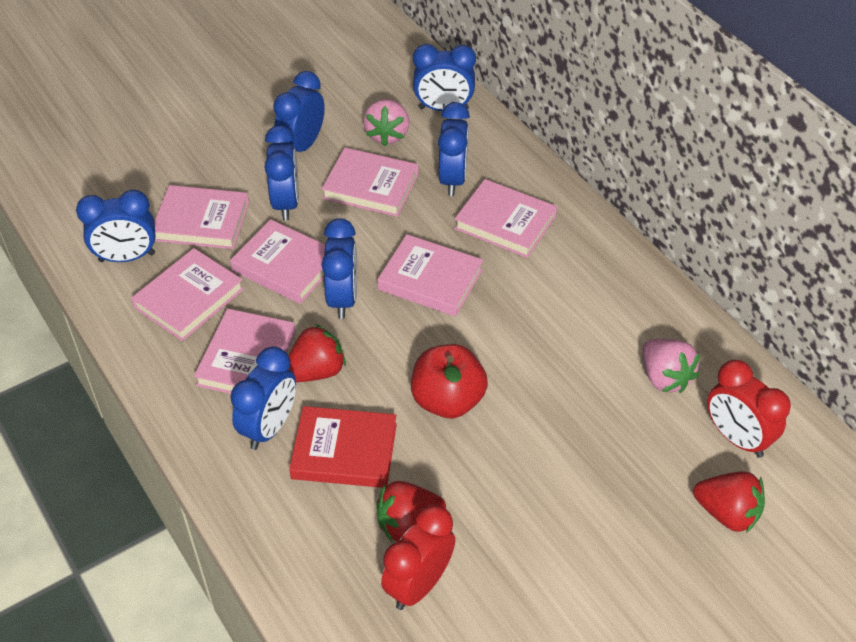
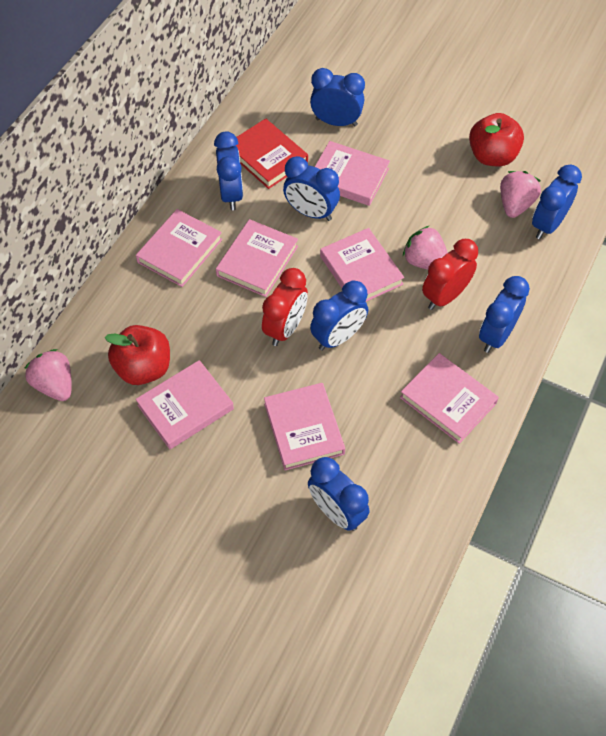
pink strawberry: [363,99,409,146] [642,339,700,393] = 2 -> [24,349,72,401] [403,225,448,270] [500,171,541,218] = 3
red apple: [411,344,488,418] = 1 -> [105,325,170,385] [469,113,524,166] = 2
red strawberry: [288,324,346,382] [376,481,446,542] [693,471,765,533] = 3 -> none = 0

